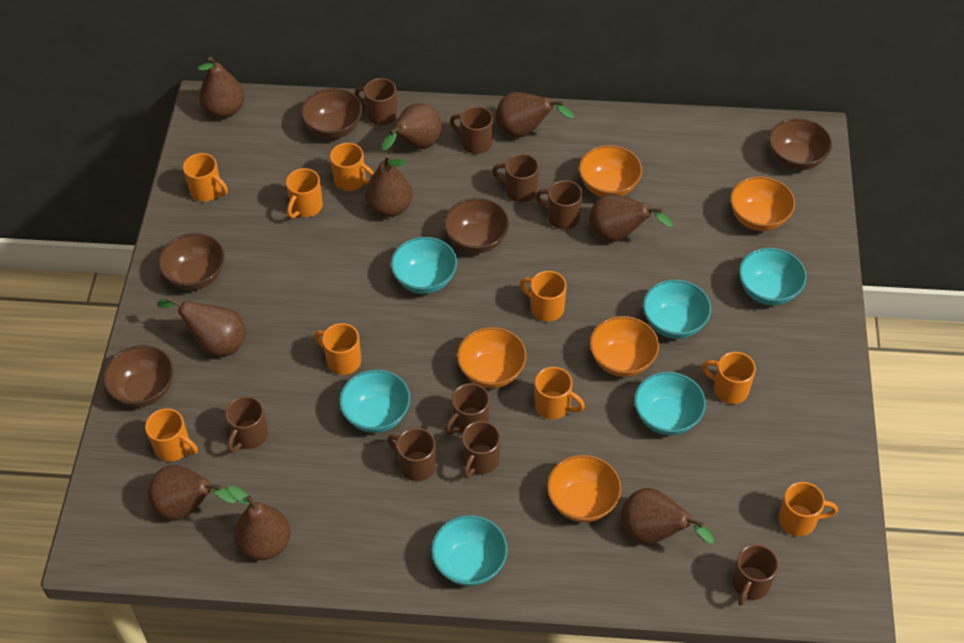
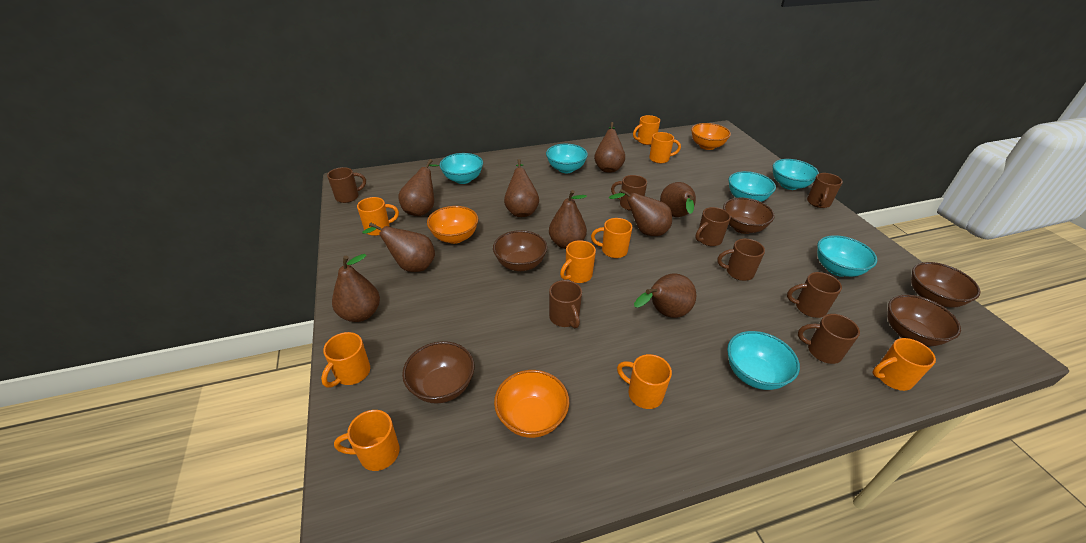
brown mug: [225,396,268,453] [355,78,397,125] [387,428,436,481] [445,383,490,435] [450,106,493,154] [462,421,501,479] [492,154,539,202] [536,180,583,229] [732,544,779,606] = 9 -> [327,167,366,203] [549,280,582,328] [611,175,647,211] [695,207,731,246] [717,238,765,281] [787,272,842,318] [798,314,860,364] [807,173,843,208] = 8
orange bowl: [457,327,527,388] [547,455,621,522] [579,145,642,197] [590,316,659,377] [730,176,795,231] = 5 -> [427,206,478,244] [494,370,569,438] [691,123,731,150] = 3

